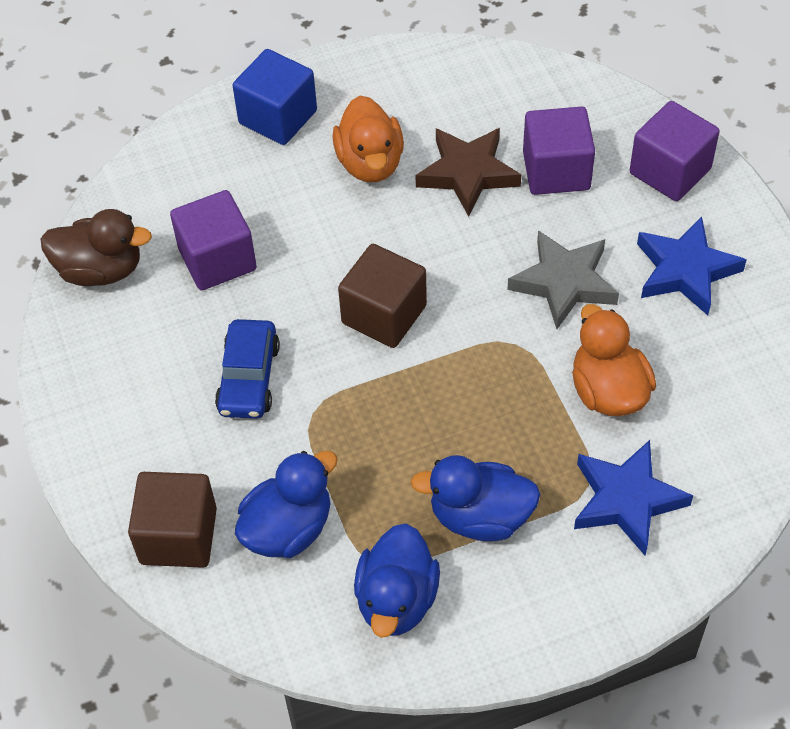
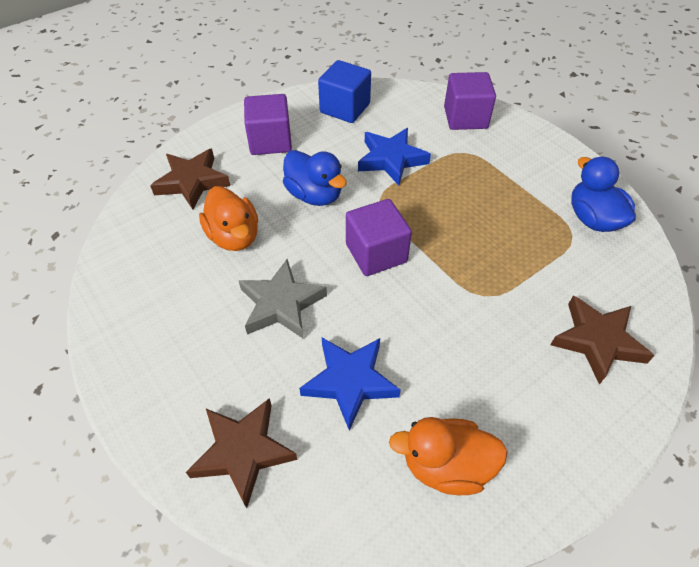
blue car: [215,319,280,419] = 1 -> none = 0
blue duck: [235,451,338,558] [354,523,440,638] [410,455,541,541] = 3 -> [283,150,347,206] [571,157,636,232] = 2
brown cube: [128,472,217,568] [338,244,427,348] = 2 -> none = 0
brown duck: [41,209,152,286] = 1 -> none = 0
brown star: [416,128,521,217] = 1 -> [150,148,230,210] [186,398,297,508] [550,295,655,384] = 3

